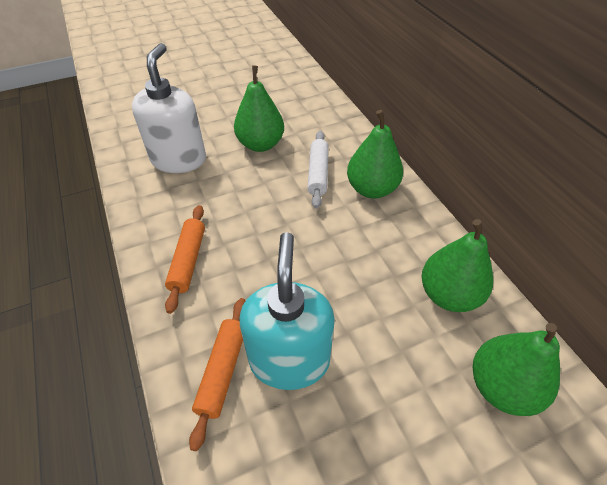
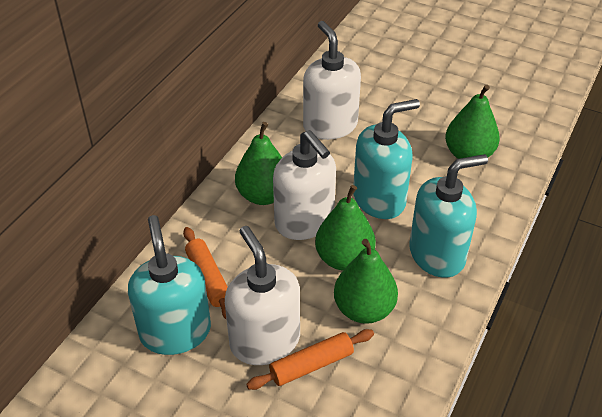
turquoise soap dispenser: [239,232,335,390] = 1 -> [128,215,211,355] [353,99,420,219] [409,154,488,278] = 3
white rolling pin: [307,131,329,209] = 1 -> none = 0
white soap dispenser: [132,43,206,173] = 1 -> [225,226,300,365] [273,130,336,240] [303,21,361,140] = 3

